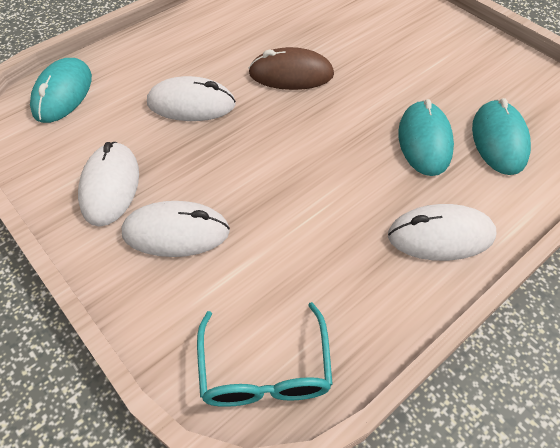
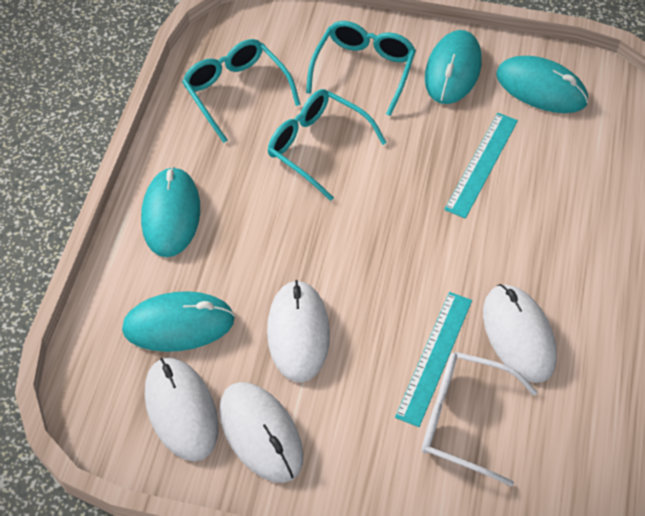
brown mouse: [248,47,334,90] = 1 -> none = 0
turquoise glasses: [197,302,333,407] = 1 -> [182,39,301,143] [268,89,387,201] [306,21,416,116] = 3
turquoise mouse: [30,58,92,123] [398,99,454,176] [472,98,531,175] = 3 -> [122,291,235,352] [141,166,200,257] [425,30,482,104] [496,56,588,113] = 4
turquoise ruler: none = 0 -> [395,292,472,427] [444,113,518,219] = 2
white glasses: none = 0 -> [422,352,537,487] = 1

